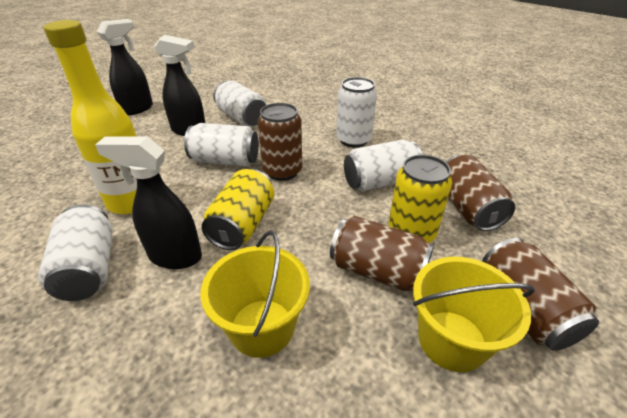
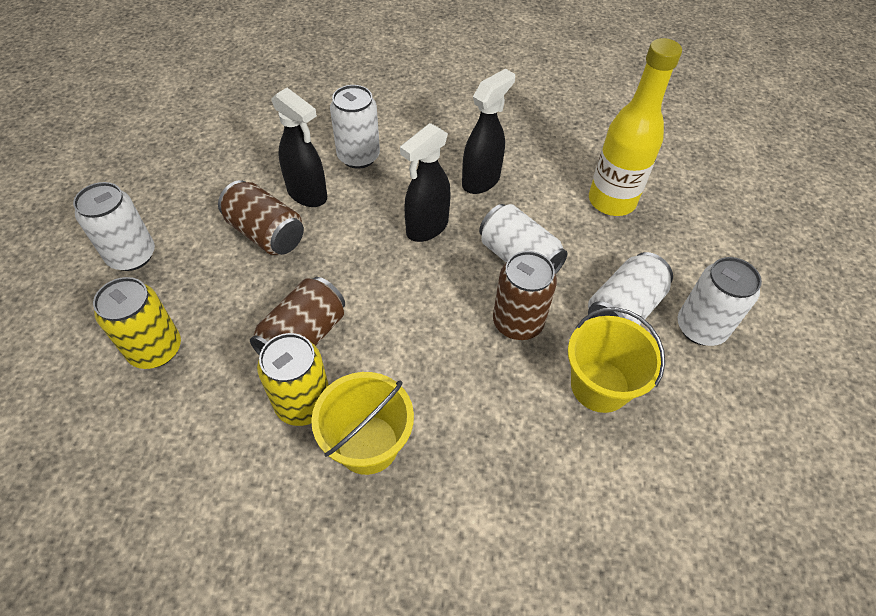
brown can: [258,103,302,181] [330,216,434,291] [446,155,515,231] [482,238,599,351] = 4 -> [218,180,304,255] [250,277,345,356] [493,251,557,340] = 3

